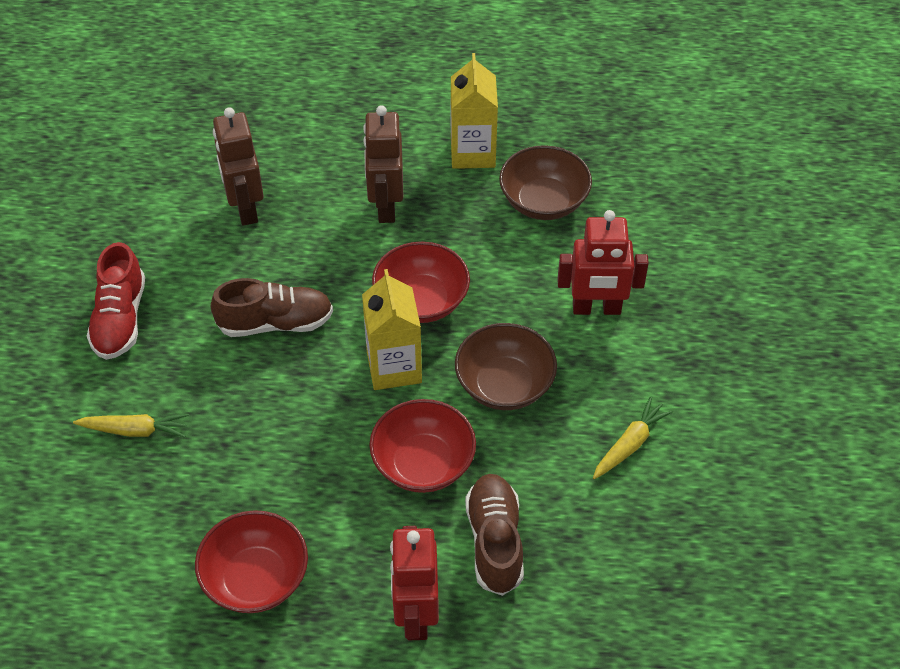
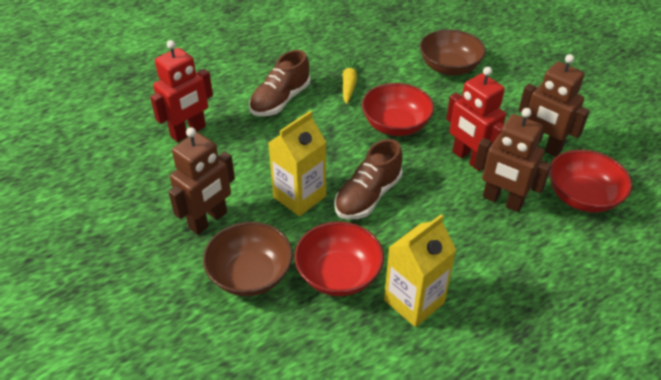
brown robot: [213,107,264,226] [363,105,403,223] = 2 -> [168,127,235,235] [474,108,552,212] [519,54,590,157] = 3
red shoe: [87,242,145,360] = 1 -> none = 0
yellow carrot: [73,414,189,438] [593,397,673,479] = 2 -> [341,58,358,104] = 1

